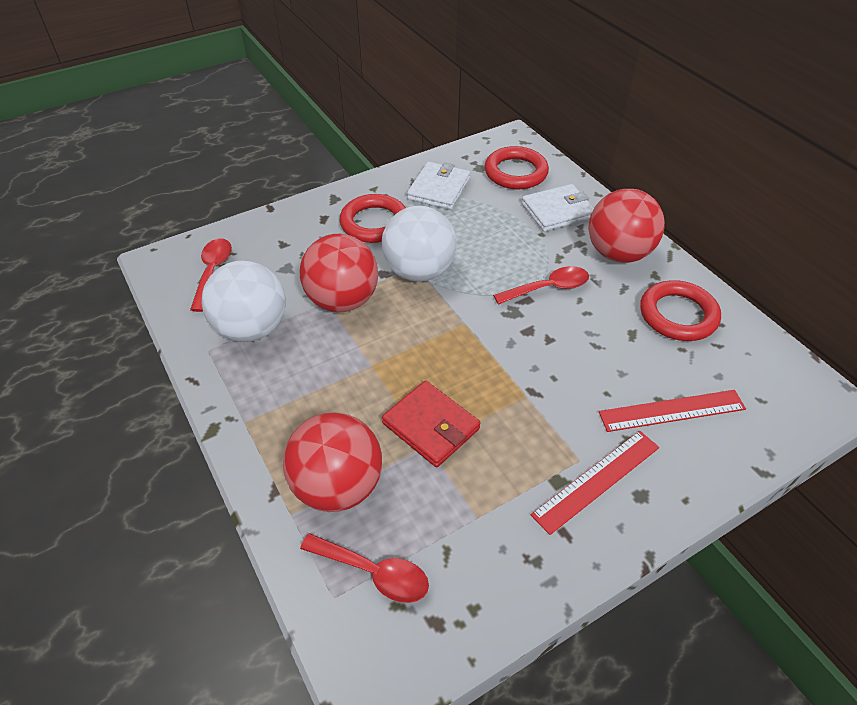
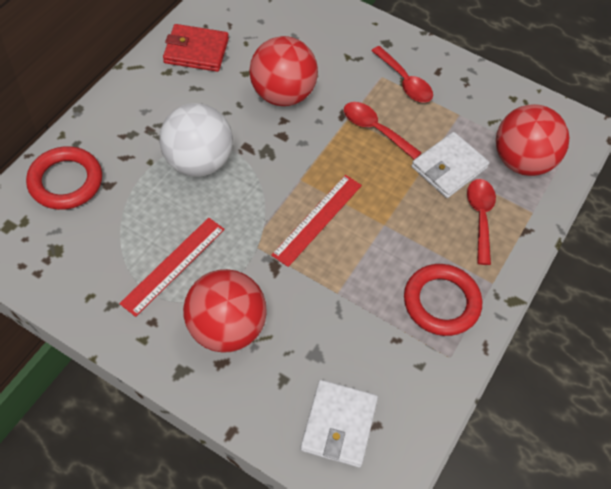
red ring: [340,194,406,243] [485,146,549,189] [640,280,721,341] = 3 -> [26,146,102,210] [404,264,482,336] = 2
white ball: [202,261,286,342] [381,206,457,282] = 2 -> [159,103,233,177] = 1

